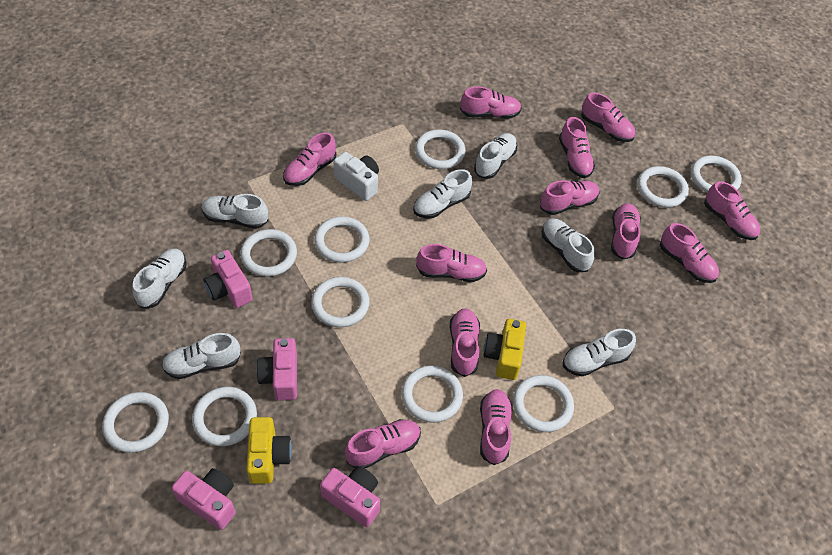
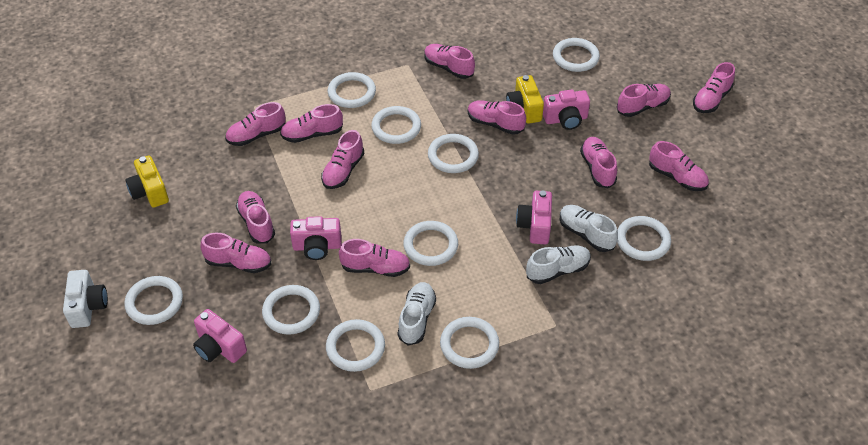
white shoe: [132,249,187,308] [161,333,241,379] [202,194,268,229] [413,169,472,219] [474,133,517,179] [542,218,595,272] [563,329,636,376] = 7 -> [398,282,436,345] [526,245,591,284] [560,205,618,252] = 3

